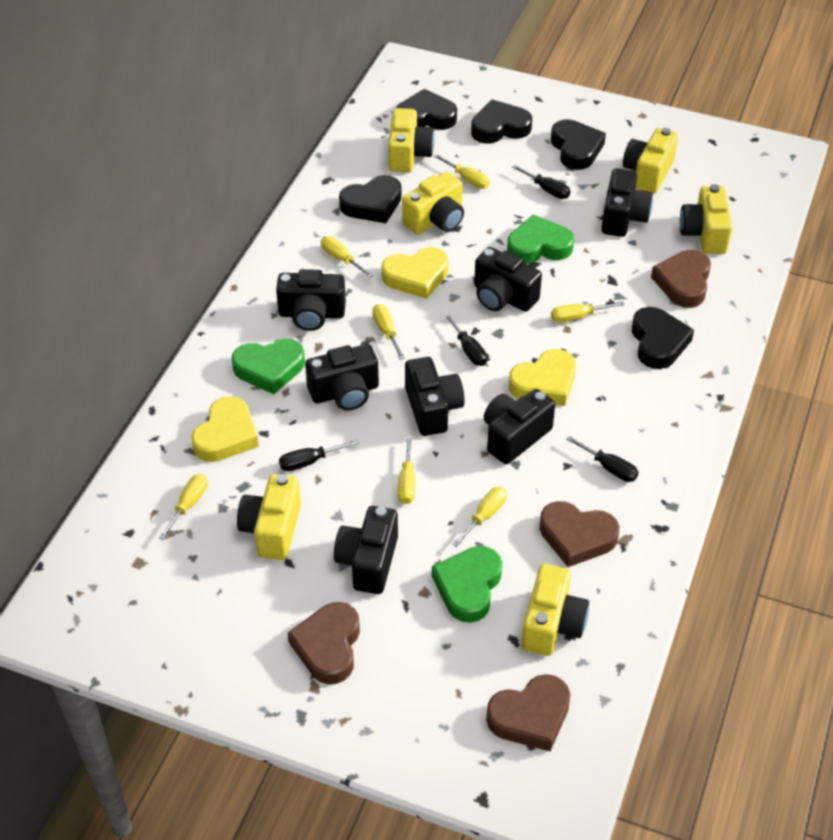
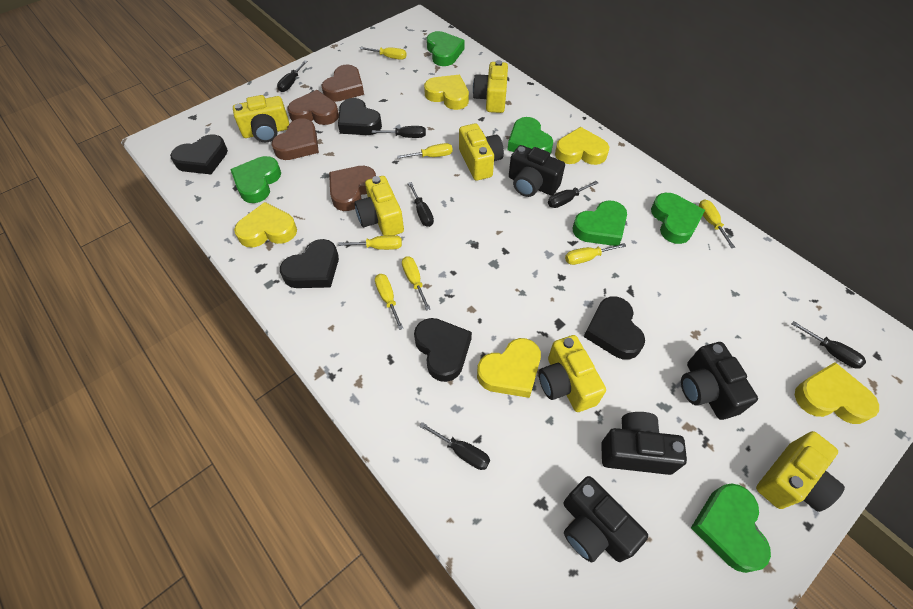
black camera: [276,269,346,331] [305,344,379,411] [334,506,398,594] [405,357,465,436] [474,247,542,312] [484,389,555,464] [601,168,653,237] = 7 -> [509,145,565,197] [563,476,648,562] [601,412,687,475] [681,342,758,420] = 4
black screwdriver: [279,440,359,471] [444,313,487,366] [512,165,571,199] [566,436,639,482] = 4 -> [277,60,307,92] [372,126,426,138] [408,182,434,227] [419,422,490,470] [548,181,598,208] [792,321,866,368] = 6
green heart: [232,339,305,394] [432,546,502,623] [507,215,574,264] = 3 -> [230,156,281,203] [427,31,465,66] [508,117,553,154] [573,200,627,246] [651,193,705,244] [691,483,771,573] = 6
yellow heart: [191,396,259,462] [382,247,449,299] [509,349,576,406] = 3 -> [234,202,297,247] [424,75,469,110] [477,338,541,398] [555,127,609,165] [795,362,879,424] = 5

